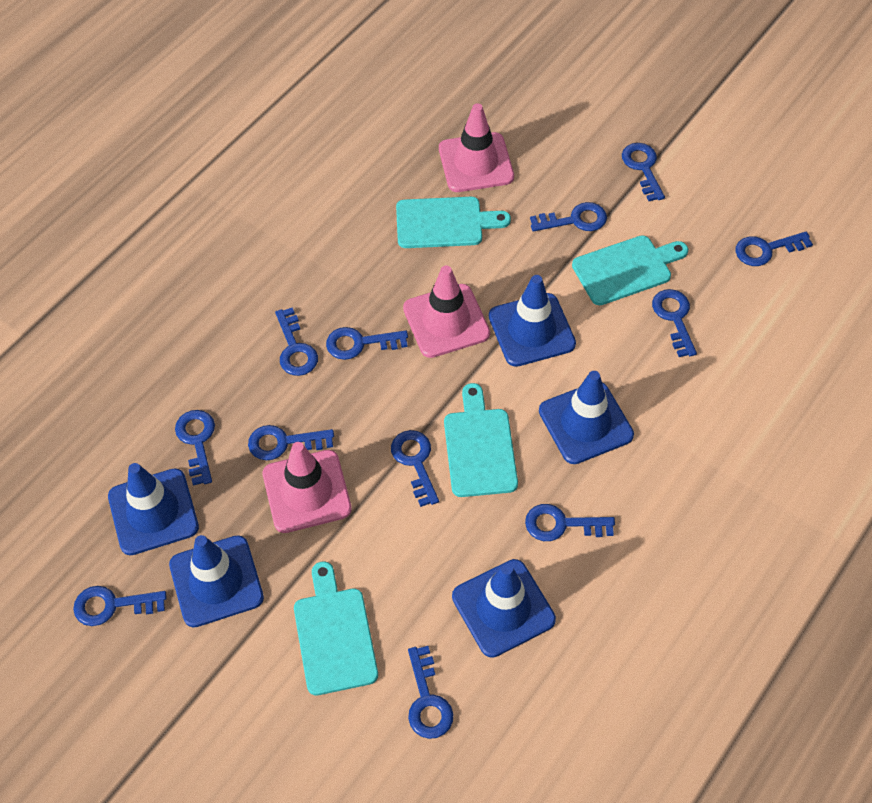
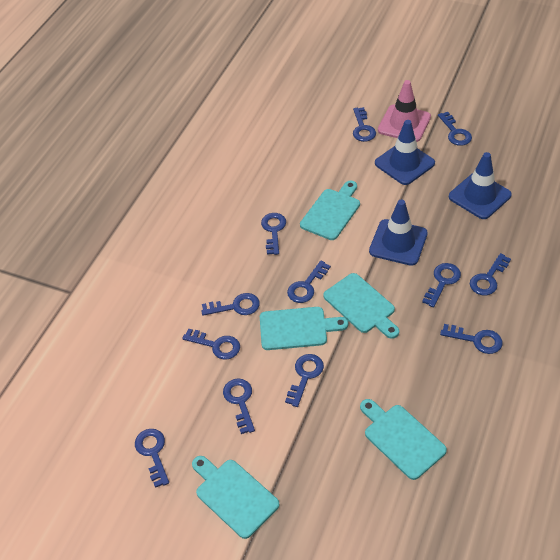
blue traffic cone: [108,463,199,555] [169,535,264,628] [452,559,556,658] [489,275,576,367] [539,371,634,464] = 5 -> [369,200,428,266] [375,120,435,185] [449,152,512,219] = 3
pink traffic cone: [263,442,352,533] [403,266,490,358] [439,103,514,192] = 3 -> [378,80,431,142] = 1
turquoise cutting board: [294,561,378,695] [396,197,511,248] [444,383,518,497] [572,235,688,305] = 4 -> [192,456,280,539] [260,307,348,350] [300,181,360,240] [323,273,399,339] [360,399,447,480] = 5

